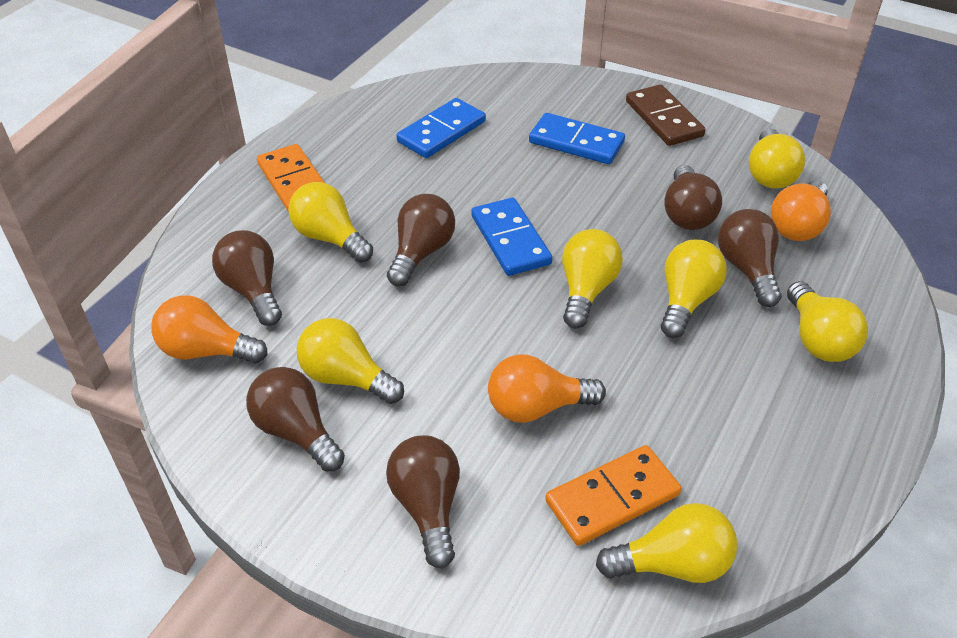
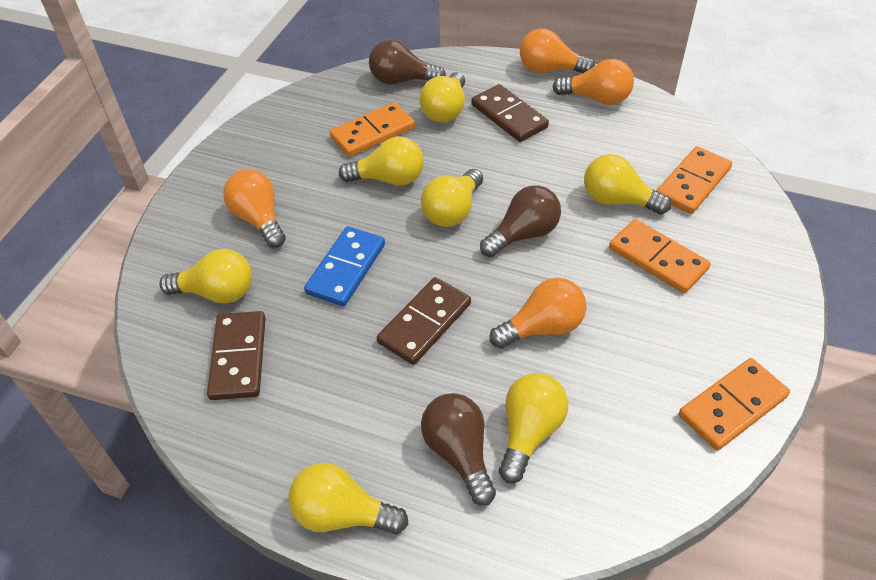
blue domino: [397,98,486,158] [472,198,552,276] [529,113,625,164] = 3 -> [304,226,385,306] = 1
brown domino: [626,84,706,146] = 1 -> [207,311,266,400] [377,277,471,365] [471,84,549,142] = 3
brown light bulb: [212,230,282,326] [246,367,345,472] [386,435,460,568] [387,194,455,286] [664,165,722,230] [718,209,782,307] = 6 -> [369,40,446,84] [421,393,496,506] [480,185,561,257] = 3
orange domino: [257,144,325,212] [545,445,681,546] = 2 -> [330,102,415,157] [609,219,711,293] [656,146,732,214] [679,358,790,451] = 4
orange light bulb: [151,295,267,364] [488,354,606,423] [771,180,831,241] = 3 -> [223,169,286,248] [489,278,587,348] [520,29,595,73] [553,59,634,105] = 4

